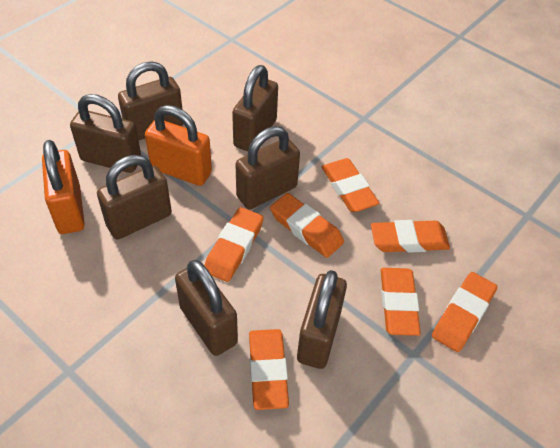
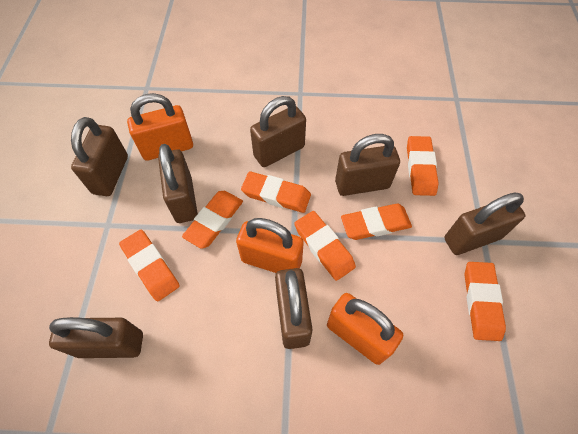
orange padlock: [42,140,85,234] [145,105,212,186] = 2 -> [127,93,193,161] [236,218,304,273] [327,293,403,365] = 3

